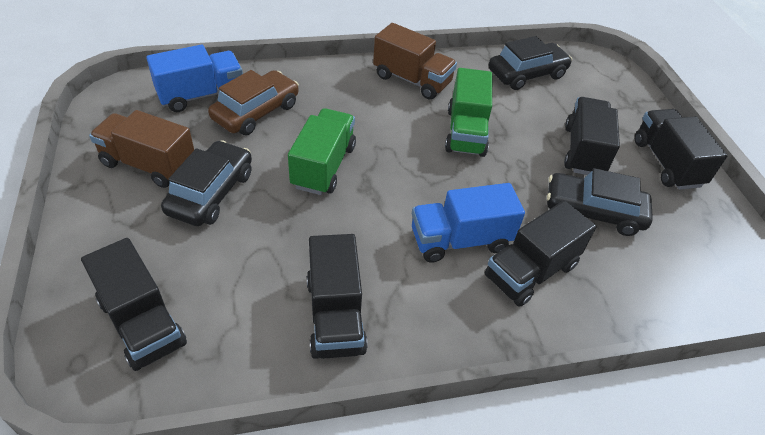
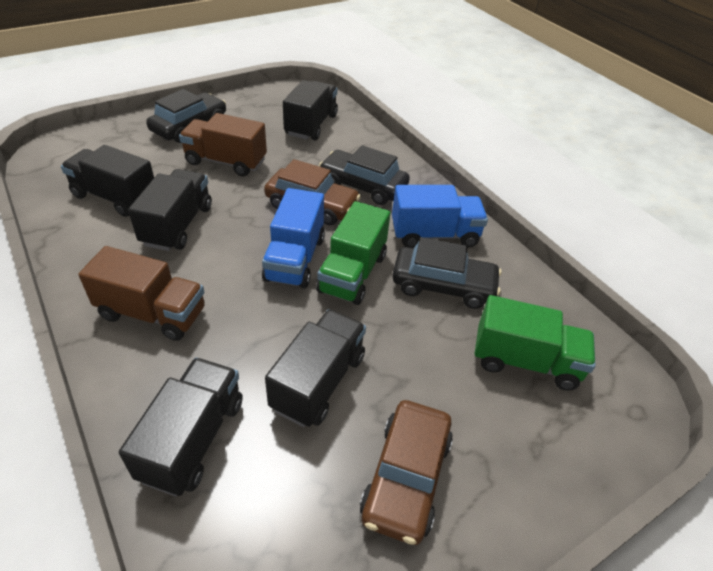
brown car: [208,70,299,135] = 1 -> [264,159,361,225] [360,400,453,545] = 2

